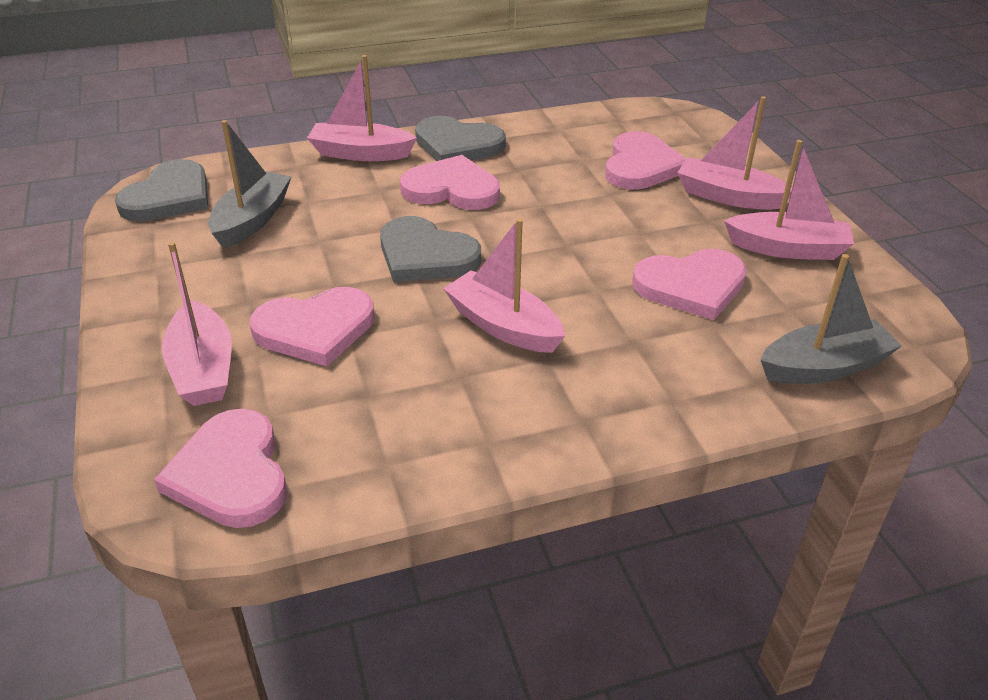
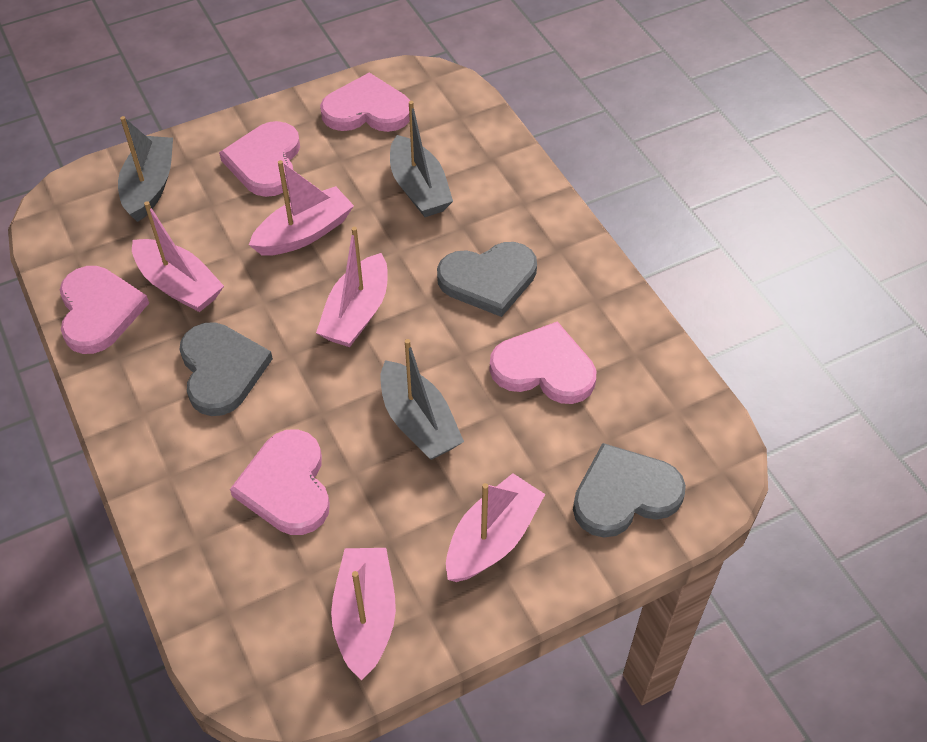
grey boat: [208,120,292,248] [761,254,902,384] = 2 -> [118,116,173,222] [380,339,464,460] [390,101,453,217] = 3

